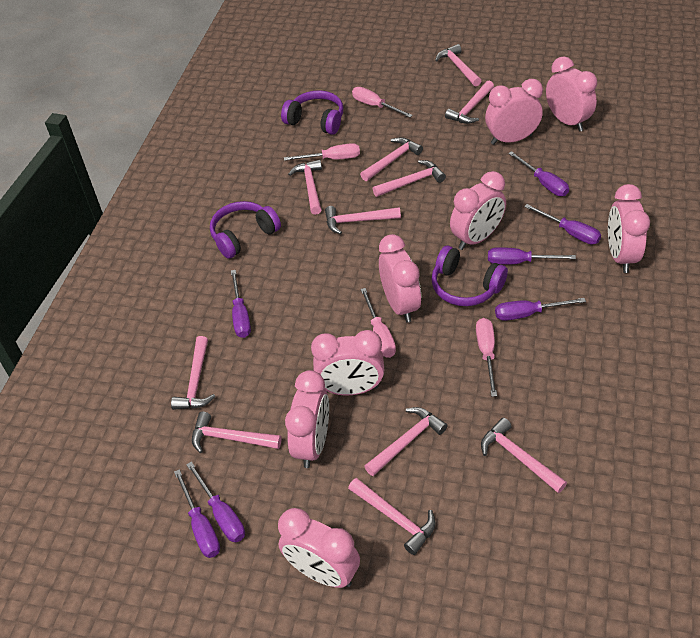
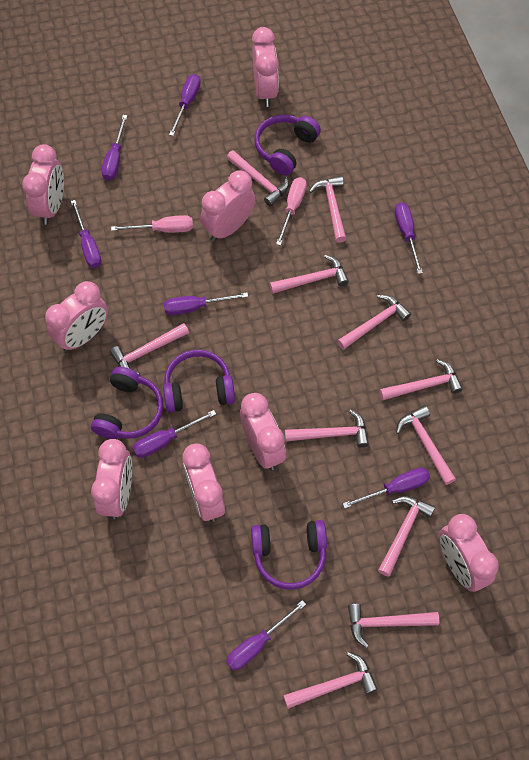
pink screwdriver: [284,143,360,161] [352,87,413,118] [360,288,396,358] [476,318,497,397] = 4 -> [111,215,193,233] [276,177,307,246] = 2
purple headphones: [210,201,281,259] [281,90,343,135] [432,246,508,306] = 3 -> [91,367,163,439] [163,350,235,412] [251,520,327,590] [254,115,321,176] = 4
purple screwdriver: [174,469,220,558] [186,462,245,542] [231,270,251,338] [488,247,576,265] [495,298,586,321] [508,151,569,196] [524,204,601,244] = 7 -> [71,200,102,268] [101,115,127,180] [133,410,216,458] [164,292,248,315] [169,74,201,136] [226,600,306,670] [343,468,430,508] [395,202,423,274] = 8

